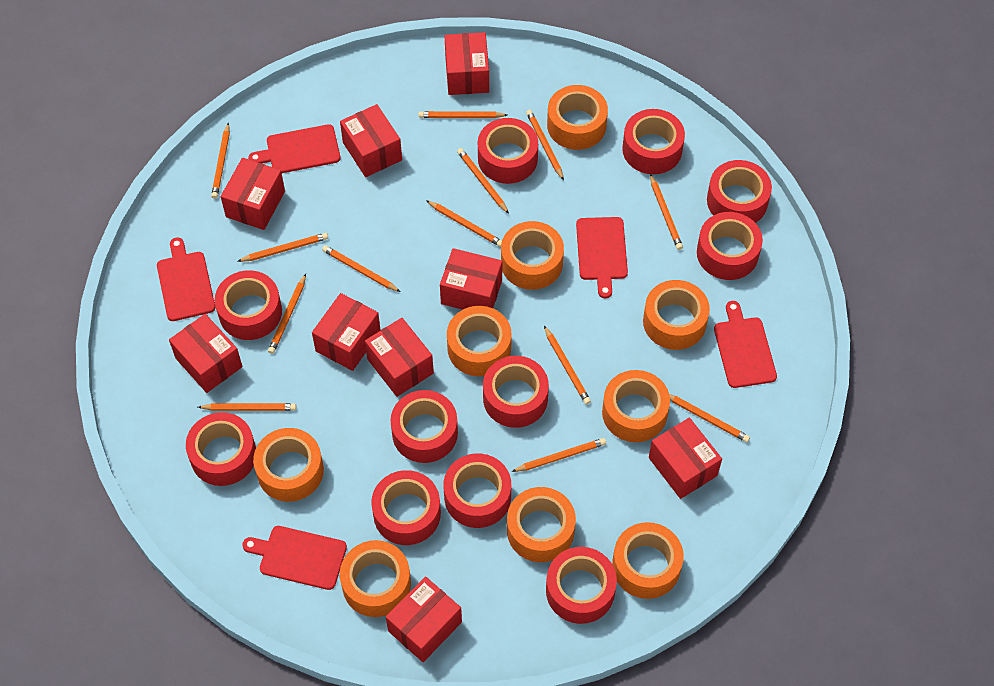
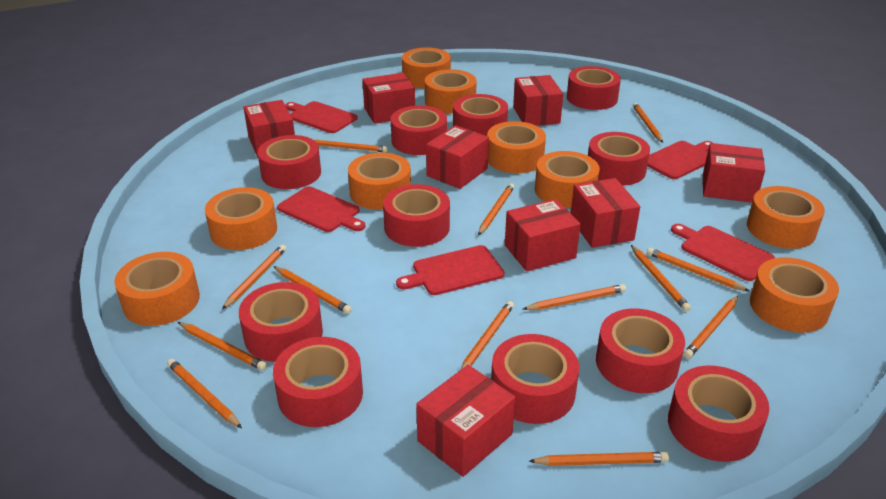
red box: [169,314,242,393] [221,158,285,230] [312,293,380,371] [340,104,402,177] [365,318,434,397] [386,576,462,662] [440,248,502,310] [445,32,489,95] [649,418,722,499] = 9 -> [244,100,295,157] [362,73,415,124] [416,365,515,477] [426,125,489,189] [505,199,581,272] [513,75,563,126] [571,178,640,248] [703,143,765,203] = 8

